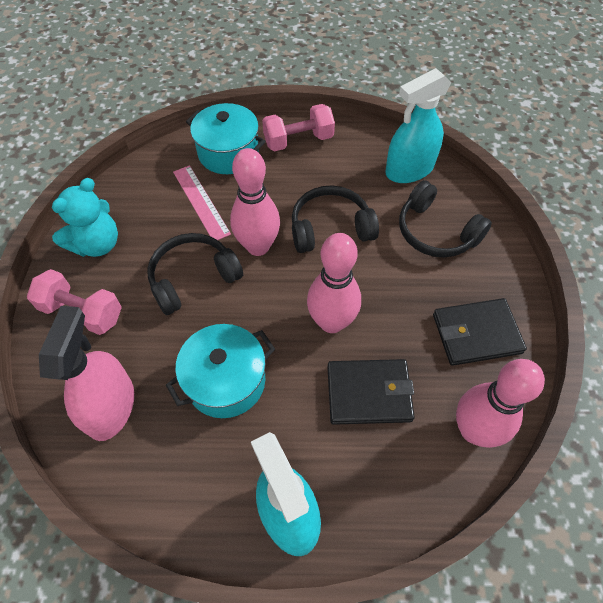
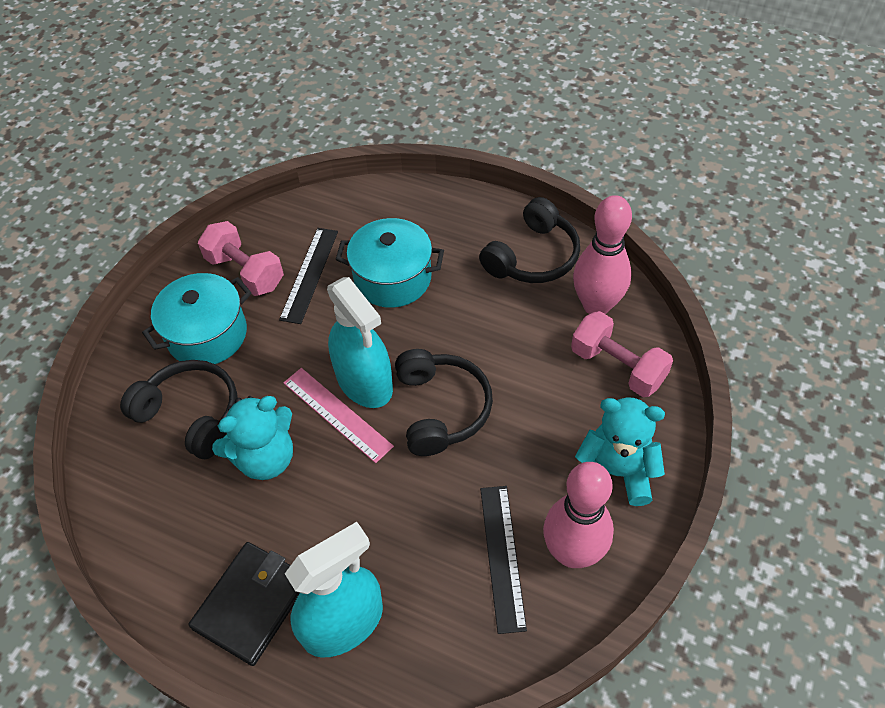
black ruler: none = 0 -> [279,228,338,324] [480,486,527,634] = 2
black wallet: [327,359,415,425] [433,298,527,366] = 2 -> [189,542,300,666] = 1
pink bowling pin: [230,148,280,256] [307,233,361,333] [456,359,545,448] = 3 -> [543,462,614,568] [573,195,632,314] = 2
pink spray bottle: [39,306,134,441] = 1 -> none = 0
turquoise teddy bear: [52,178,118,257] = 1 -> [212,396,293,480] [575,397,665,506] = 2

